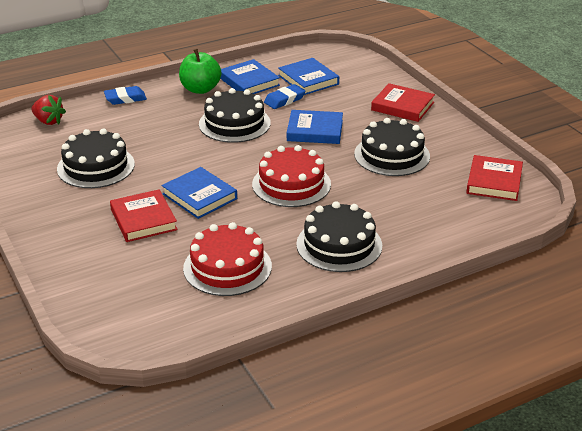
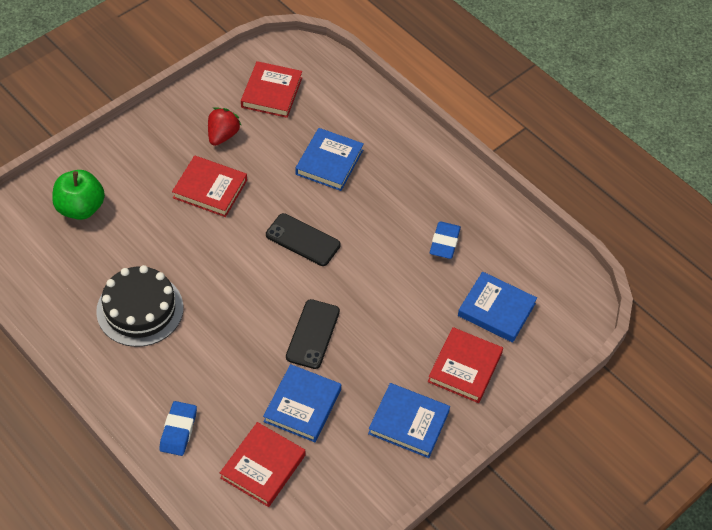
black cake: [57,129,135,188] [199,88,271,143] [296,201,382,272] [354,118,430,176] = 4 -> [96,265,183,347] = 1
black phone: none = 0 -> [266,213,341,266] [286,299,340,369] = 2
red book: [110,189,178,242] [371,83,435,122] [466,155,523,201] = 3 -> [172,155,247,217] [220,422,305,507] [241,61,302,118] [428,327,503,403] = 4
red cake: [183,222,272,296] [252,145,331,207] = 2 -> none = 0

